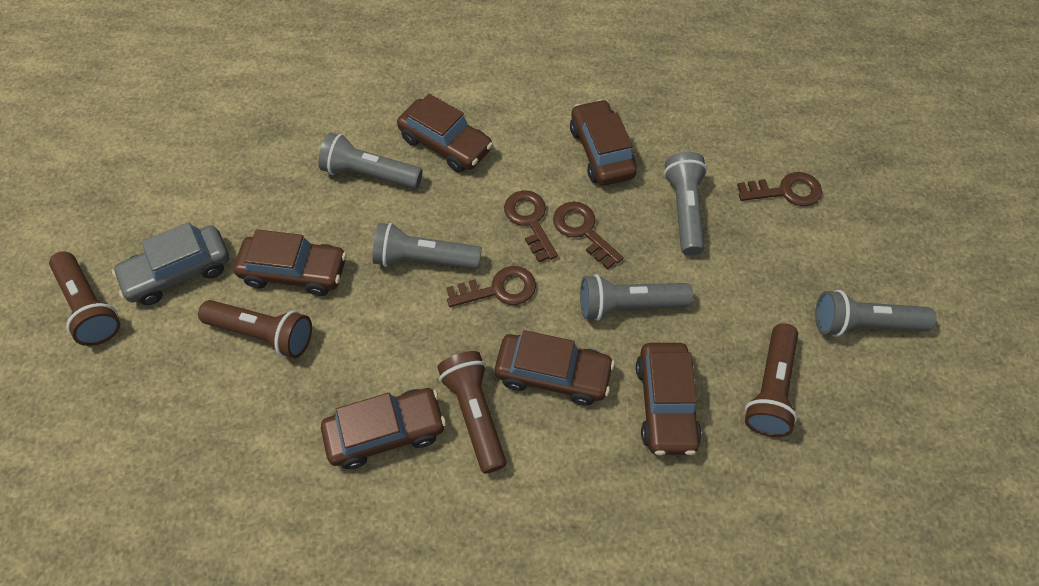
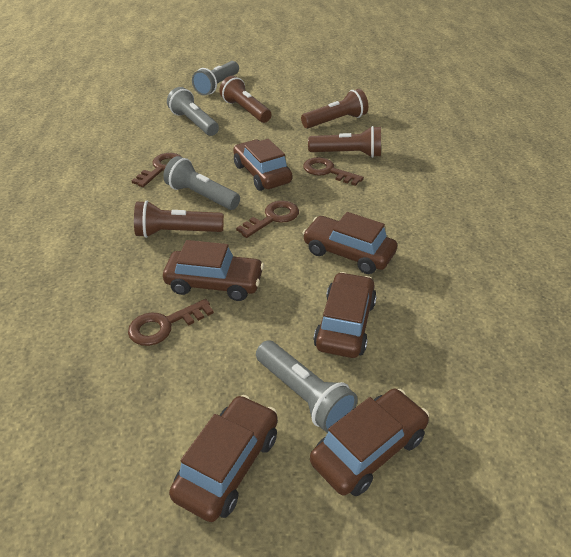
grey car: [112,222,229,305] = 1 -> none = 0
grey flashlight: [318,133,423,189] [372,223,482,269] [580,274,693,321] [664,152,707,256] [815,290,936,337] = 5 -> [163,156,240,210] [167,87,219,136] [192,61,239,96] [256,340,358,433] = 4

